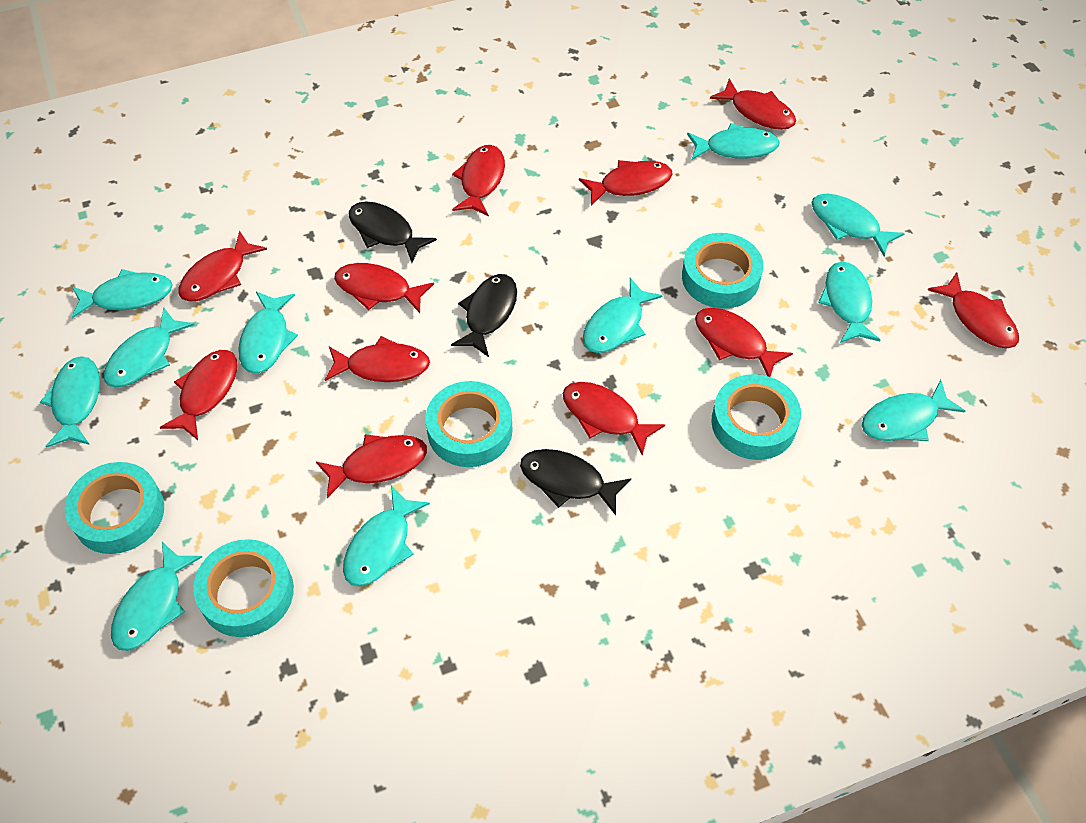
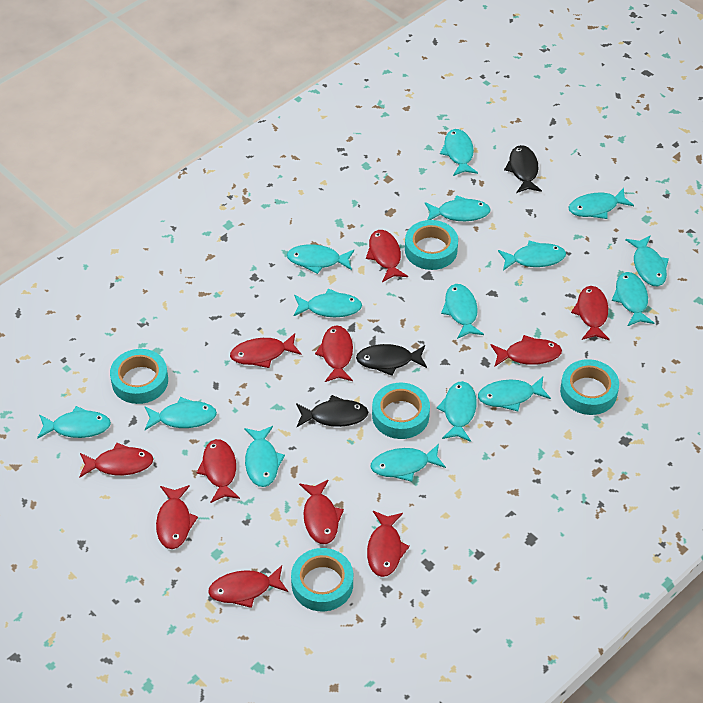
turquoise fish: [40,356,100,448] [72,269,173,319] [104,307,194,387] [111,542,202,651] [238,292,298,374] [343,485,430,587] [583,278,663,353] [687,123,780,160] [811,194,905,257] [818,261,880,343] [862,380,965,441] = 11 -> [37,406,111,439] [145,397,217,430] [244,426,285,487] [287,244,354,274] [293,288,362,317] [371,444,446,482] [425,195,491,221] [437,381,477,442] [440,129,478,176] [441,284,484,339] [478,377,551,411] [498,241,566,270] [568,188,634,219] [612,272,654,326] [625,235,669,286] = 15

